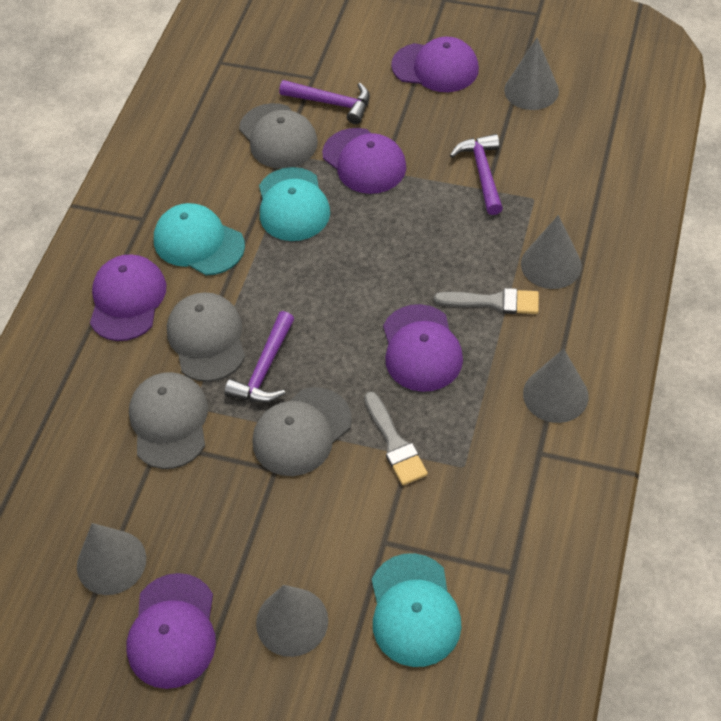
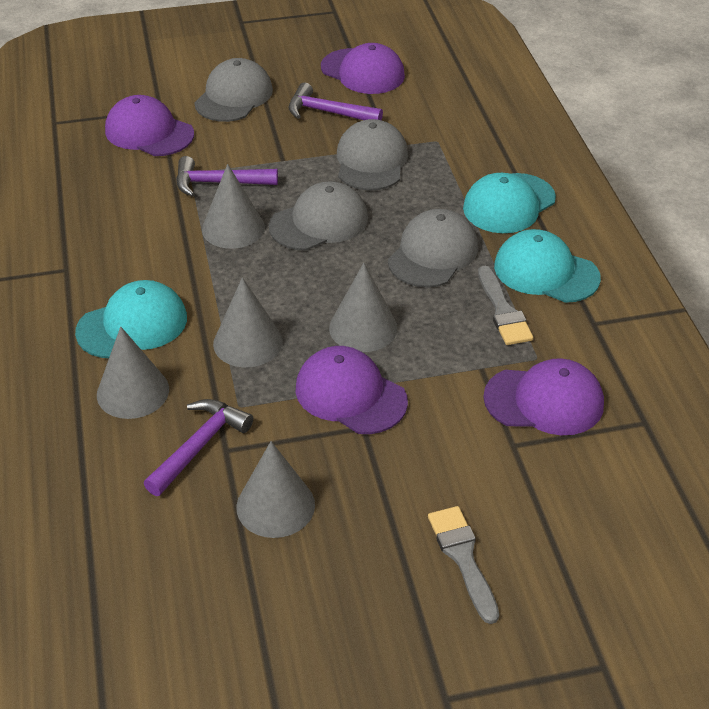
purple cap: [90,255,166,341] [127,573,216,689] [322,128,406,194] [383,304,463,392] [391,37,479,92] = 5 -> [105,95,194,156] [295,346,408,434] [321,43,405,94] [483,358,604,435] = 4

